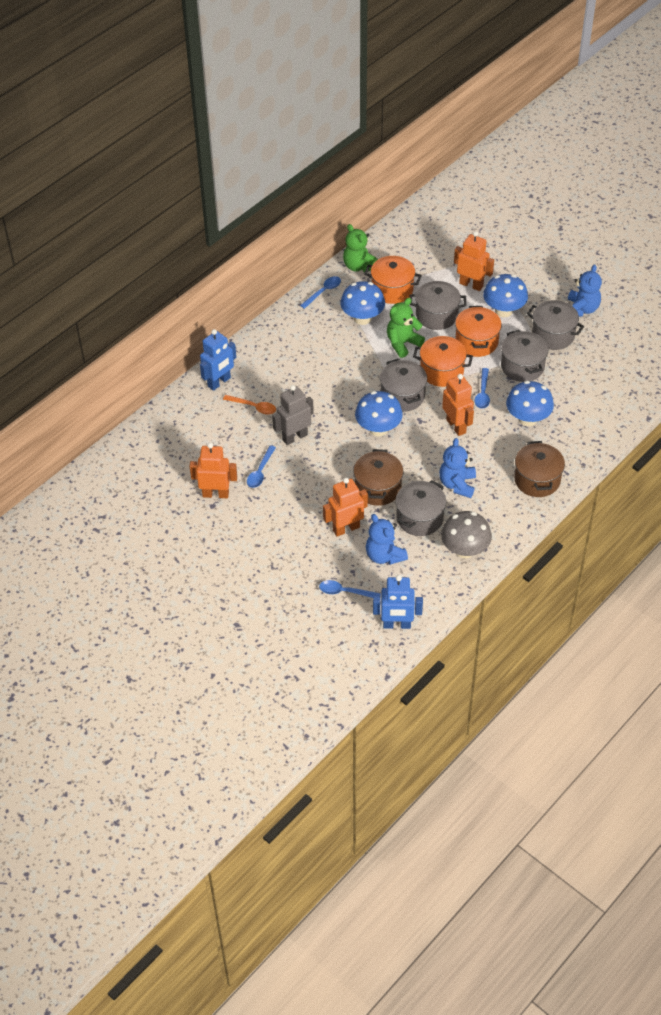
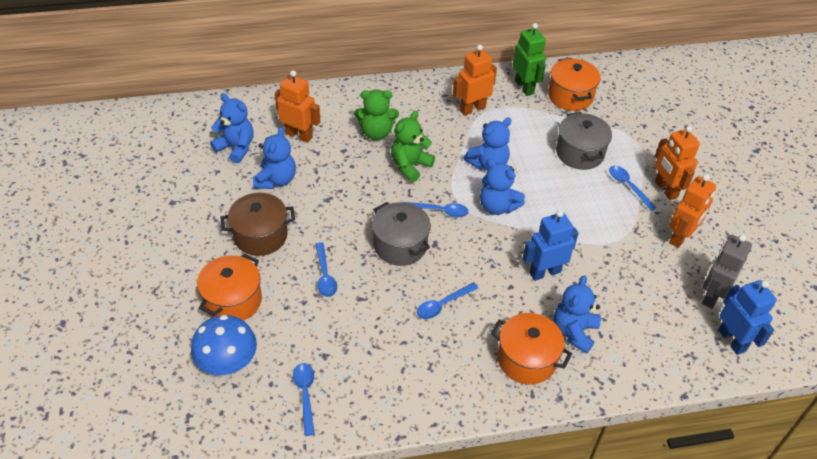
blue mushroom: [340,281,385,325] [355,391,403,436] [483,274,528,317] [506,381,554,426] = 4 -> [191,315,257,375] = 1
blue spoon: [247,445,276,488] [300,276,341,309] [319,580,381,598] [474,368,490,409] = 4 -> [293,363,315,436] [315,242,337,297] [406,202,469,217] [417,282,478,319] [609,166,657,211] = 5
blue teddy bear: [366,514,408,565] [439,438,476,498] [568,264,602,317] = 3 -> [210,93,254,163] [253,127,296,189] [464,117,511,171] [480,159,525,215] [554,275,601,354] = 5
brown pot: [353,449,403,506] [514,441,565,497] = 2 -> [220,193,295,256] = 1
green robot: none = 0 -> [512,23,546,96] = 1
grey mushroom: [441,511,492,558] = 1 -> none = 0
grey pot: [380,359,427,412] [396,480,446,536] [410,281,466,330] [501,330,548,382] [527,300,584,350] = 5 -> [372,202,431,266] [556,112,612,170] = 2
orange spoon: [223,395,276,415] = 1 -> none = 0

